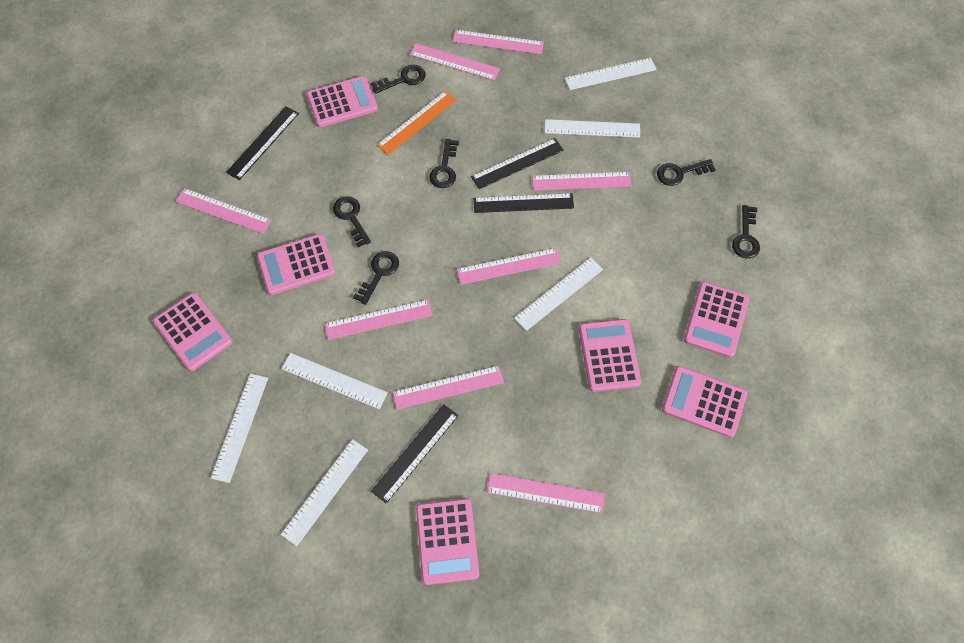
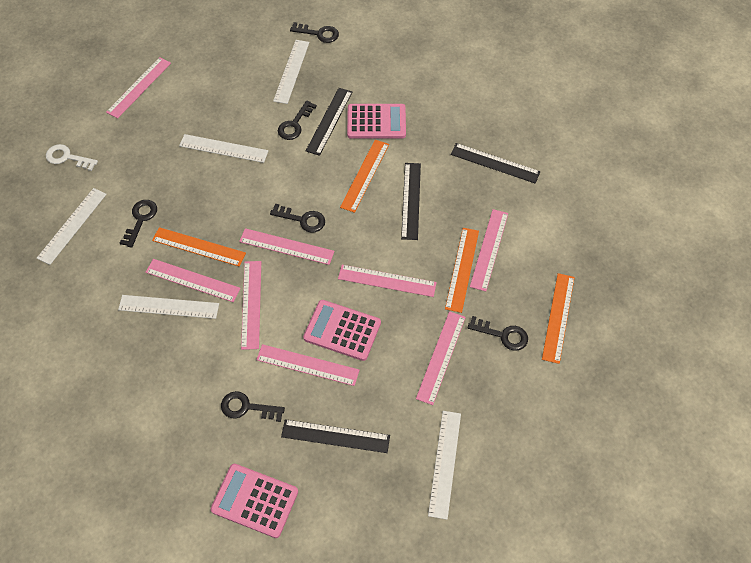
orange ruler: [377,91,456,155] = 1 -> [152,227,246,267] [340,140,389,213] [445,228,479,313] [542,273,575,364] = 4
pink calculator: [153,293,233,371] [257,234,336,295] [307,76,378,127] [416,498,479,585] [579,319,641,392] [662,366,747,438] [684,282,749,358] = 7 -> [211,464,298,538] [303,300,381,361] [347,104,406,139] = 3
white key: none = 0 -> [46,144,98,171] = 1
white ruler: [211,374,268,483] [281,353,388,409] [281,439,368,546] [514,258,603,331] [545,119,640,138] [565,58,657,90] = 6 -> [37,188,107,265] [118,295,219,319] [179,134,268,163] [273,40,309,104] [428,411,461,520] = 5

